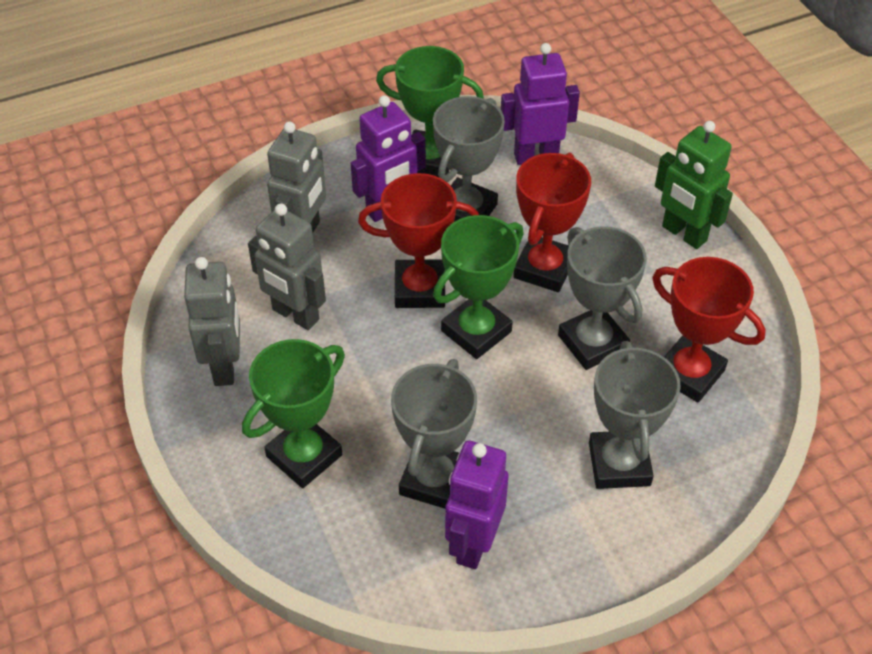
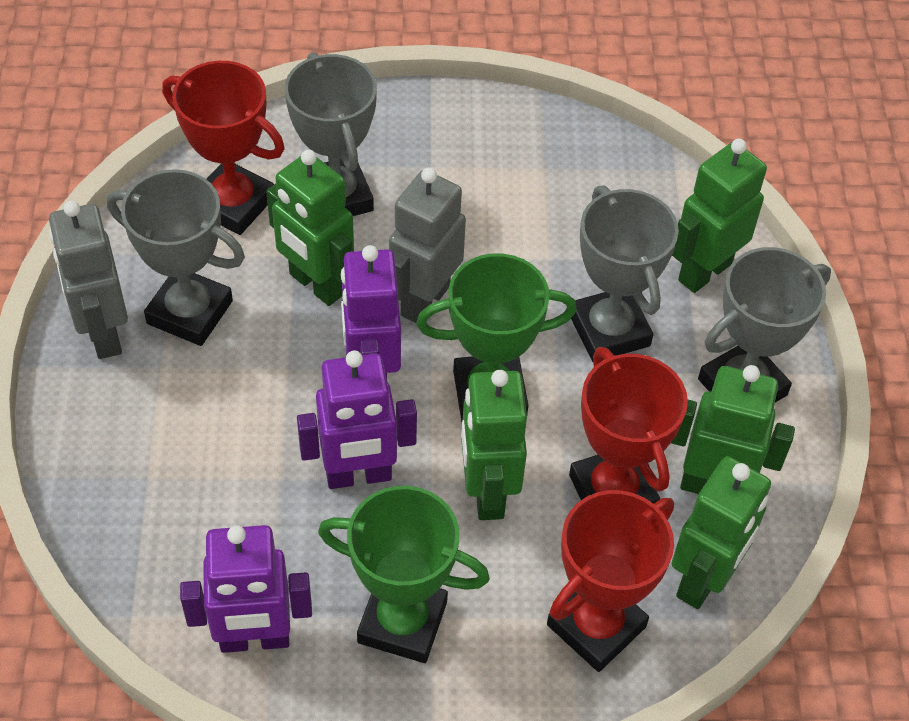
green robot: [655,121,733,249] = 1 -> [266,150,354,306] [461,370,527,520] [671,365,795,494] [672,139,767,293] [672,456,771,609] = 5
green trophy: [242,339,345,488] [376,46,484,177] [433,215,524,359] = 3 -> [318,486,490,663] [416,253,577,422] = 2
grey robot: [184,257,240,386] [248,203,326,330] [267,121,326,233] = 3 -> [49,201,128,359] [389,167,466,323] = 2

